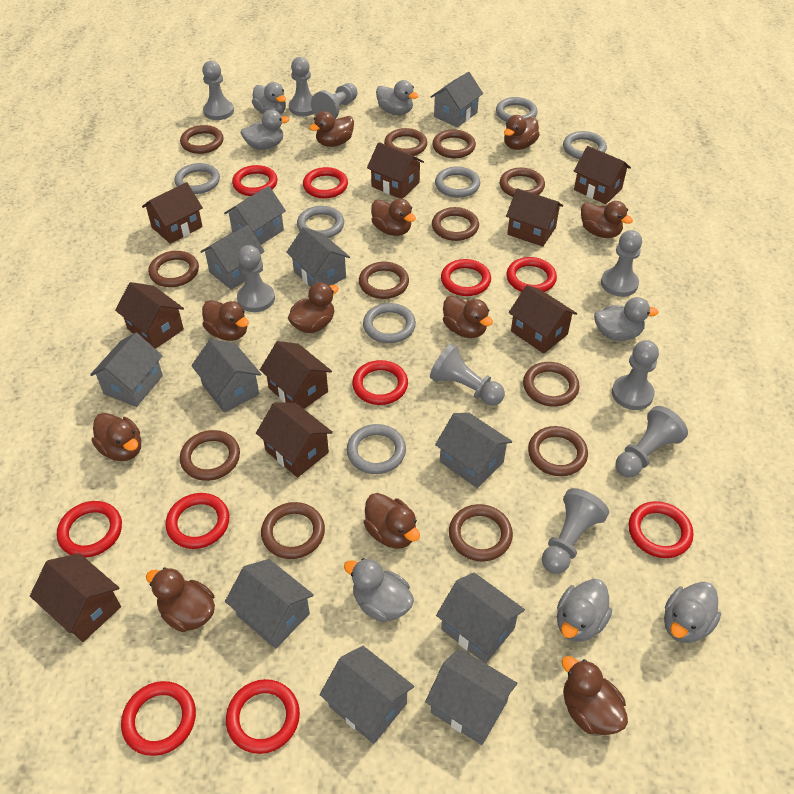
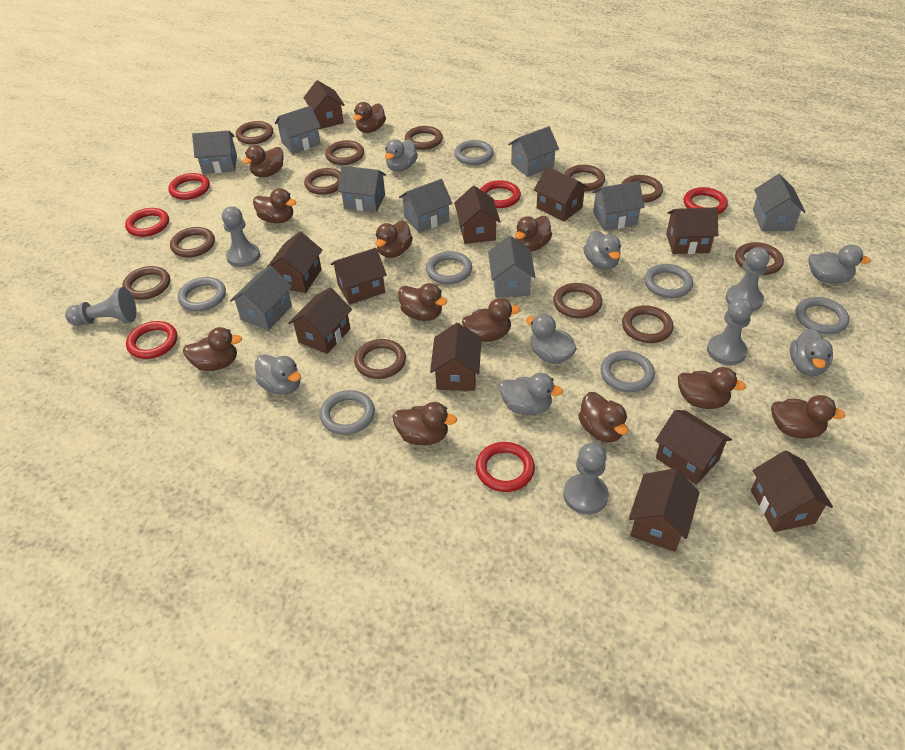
brown duck: [92,413,141,461] [146,567,215,632] [202,300,249,341] [288,282,339,333] [309,111,354,147] [363,493,420,549] [371,199,416,236] [443,296,493,338] [504,115,540,150] [562,656,628,735] [581,201,633,238] = 11 -> [183,327,242,371] [242,145,284,177] [253,188,296,223] [353,102,386,133] [375,220,413,258] [393,402,457,445] [398,283,447,321] [462,298,520,342] [515,216,552,251] [578,392,628,442] [678,367,746,409] [771,395,846,439] = 12
brown house: [30,553,121,642] [115,282,184,349] [142,182,203,244] [256,402,333,478] [260,341,332,409] [367,142,424,199] [506,188,563,247] [509,285,577,354] [574,146,631,204] = 9 -> [266,231,322,293] [288,287,352,354] [303,80,345,129] [331,248,387,305] [430,323,481,391] [454,186,501,244] [534,167,589,222] [629,468,700,552] [655,410,732,485] [666,208,718,254] [751,451,833,532] = 11
grey house: [90,333,163,407] [191,339,261,413] [200,225,265,290] [224,186,286,245] [225,559,314,649] [286,227,350,287] [319,646,414,744] [425,648,517,745] [431,72,483,127] [435,413,512,488] [436,573,525,664] = 11 -> [192,131,237,174] [230,266,292,330] [275,106,321,154] [338,166,386,212] [399,179,452,233] [488,236,536,298] [508,126,559,177] [592,181,645,231] [753,174,806,231] = 9
grey pawn: [202,61,234,120] [237,245,275,312] [289,57,314,116] [311,83,357,119] [430,344,505,406] [542,488,609,574] [601,230,642,297] [612,340,659,410] [616,406,688,478] = 9 -> [65,287,137,326] [222,206,260,267] [563,443,609,515] [707,298,753,365] [725,247,769,311] = 5
red ring: [57,501,122,558] [121,681,196,756] [166,493,229,549] [226,679,300,754] [232,165,277,196] [303,167,348,199] [352,360,408,405] [441,259,491,296] [506,257,557,292] [629,501,694,558] = 10 -> [125,208,169,237] [126,321,177,359] [168,173,210,200] [476,442,535,492] [480,180,521,208] [684,187,728,214] = 6

